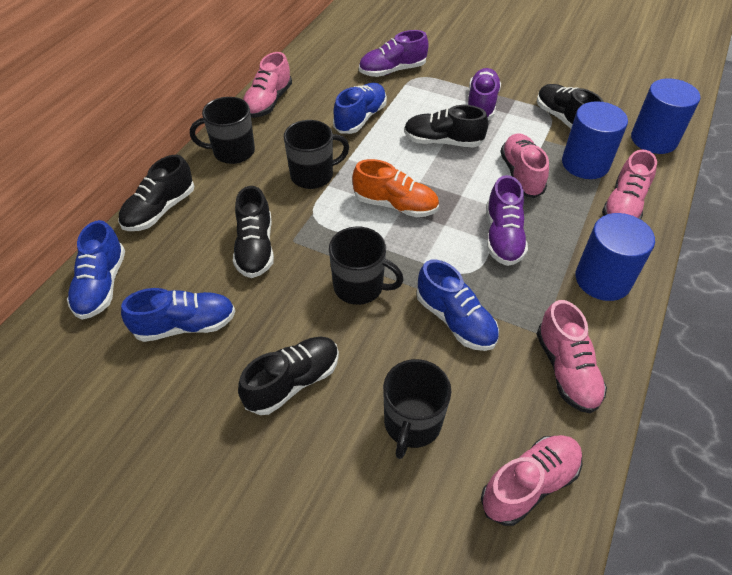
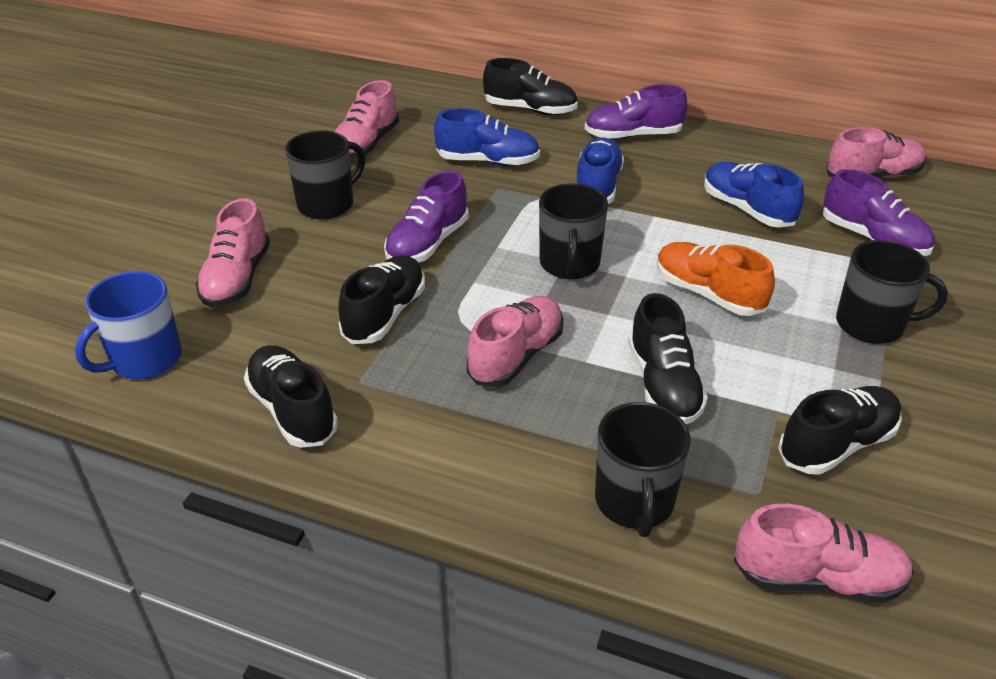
blue cylinder: [562,101,628,179] [575,213,655,301] [631,78,700,154] = 3 -> none = 0
blue mug: none = 0 -> [75,271,182,379] = 1
blue shoe: [67,220,125,319] [121,288,235,342] [333,83,387,134] [416,259,499,351] = 4 -> [434,108,540,166] [576,138,624,204] [704,162,804,228] = 3

